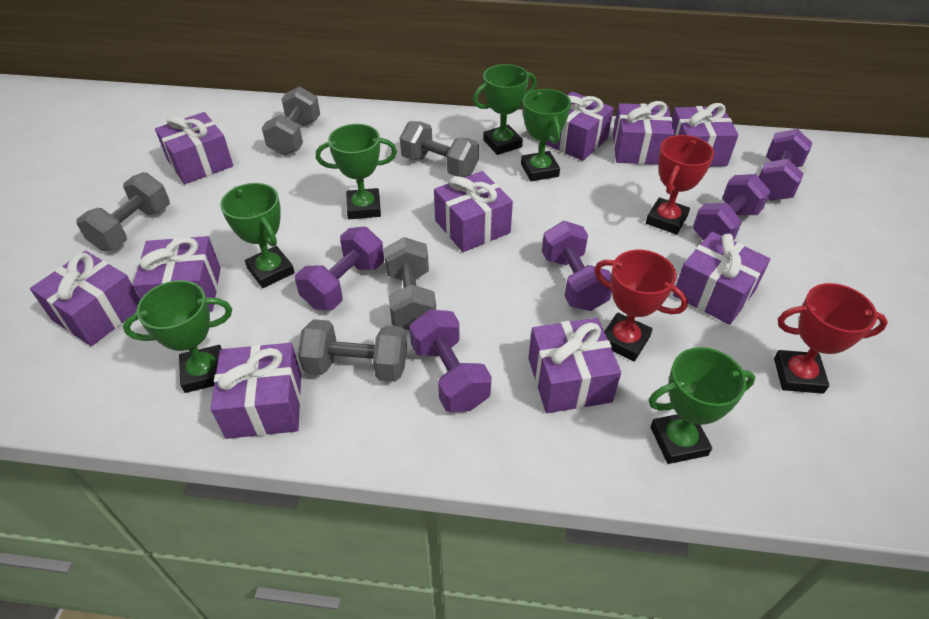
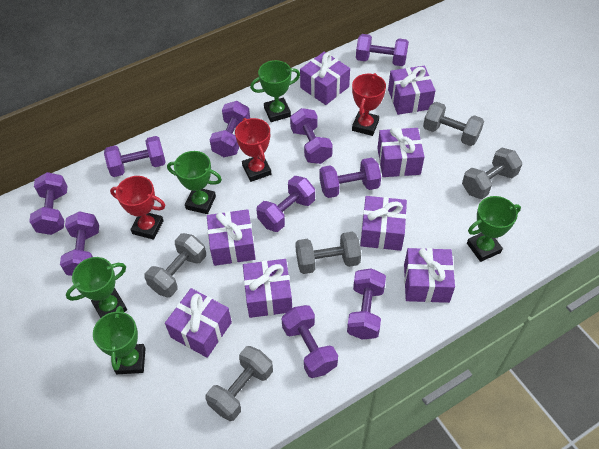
green trophy: [123,280,232,393] [220,183,295,288] [316,124,397,219] [473,64,537,155] [521,89,571,181] [648,347,755,464] = 6 -> [66,257,127,318] [93,306,146,374] [167,151,222,214] [250,60,300,122] [467,196,521,262] = 5
purple dumbbell: [295,227,384,310] [409,309,492,412] [542,221,612,311] [693,174,771,241] [759,129,812,201] = 5 -> [29,172,68,235] [60,211,99,276] [104,136,166,177] [210,101,250,157] [257,176,315,232] [282,305,338,378] [290,108,333,164] [319,158,381,198] [347,268,386,339] [356,34,409,66] = 10
purple gift: [30,251,140,346] [133,236,221,312] [155,112,233,184] [211,343,301,439] [434,171,513,252] [528,318,621,413] [546,92,614,161] [613,101,675,165] [672,103,738,167] [673,232,770,325] = 10 -> [165,288,232,358] [207,209,256,266] [243,259,292,318] [300,52,350,105] [360,196,407,251] [377,127,425,177] [388,66,435,115] [404,248,455,303] = 8

